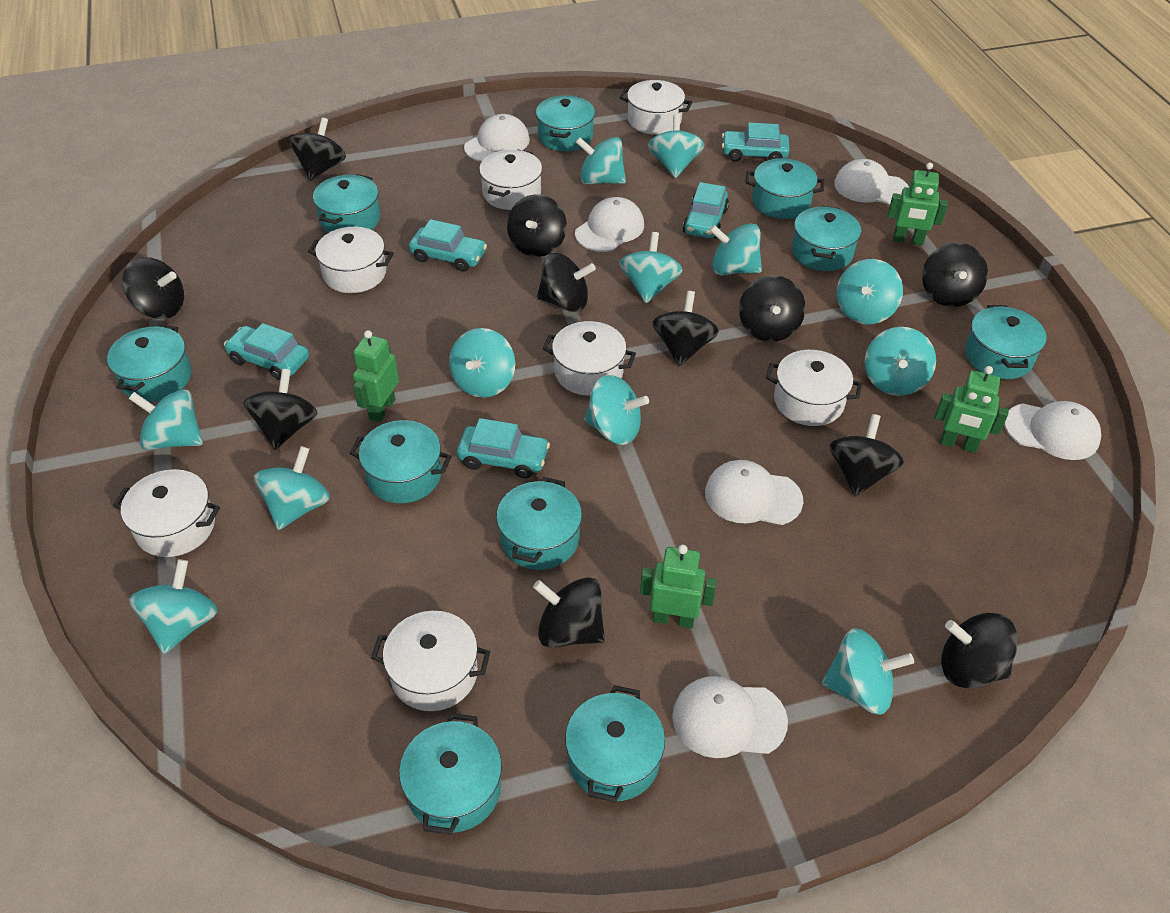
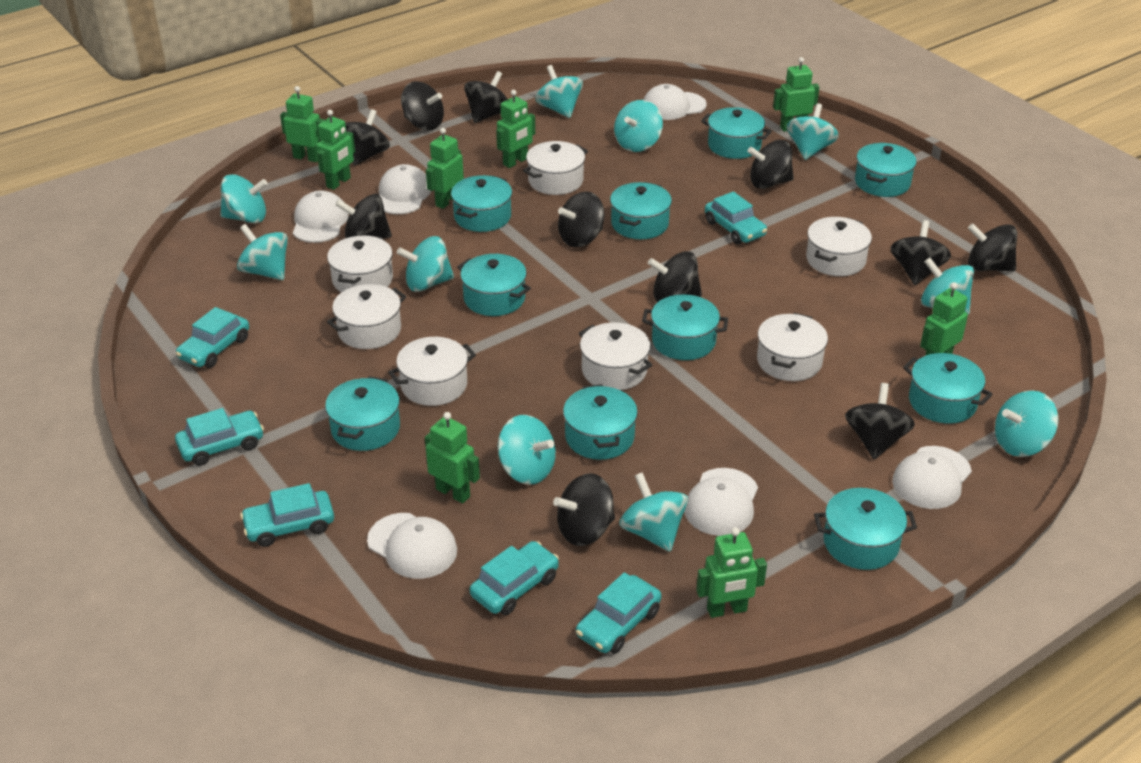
green robot: [353,330,399,423] [640,545,717,629] [887,163,948,245] [935,366,1009,453] = 4 -> [280,86,324,162] [316,110,355,190] [425,412,480,503] [426,128,464,209] [496,90,535,168] [696,527,767,618] [773,57,819,132] [920,282,968,356] = 8
turquoise car: [224,323,309,380] [409,219,487,272] [457,418,550,479] [683,182,729,238] [722,122,790,162] = 5 -> [175,408,264,466] [176,307,249,368] [240,483,334,547] [470,541,559,615] [576,572,661,654] [705,191,767,244] = 6
turquoise spinning top: [129,389,203,450] [129,559,218,654] [254,446,330,530] [449,328,515,398] [576,137,626,184] [584,375,649,445] [619,232,682,303] [648,114,704,178] [709,223,762,275] [822,628,914,715] [837,259,903,324] [864,327,936,396] = 12 -> [220,174,268,223] [237,224,288,280] [397,236,454,292] [498,415,556,485] [536,65,583,118] [614,100,663,152] [619,472,688,552] [787,103,839,160] [921,258,974,315] [995,390,1059,457] = 10

